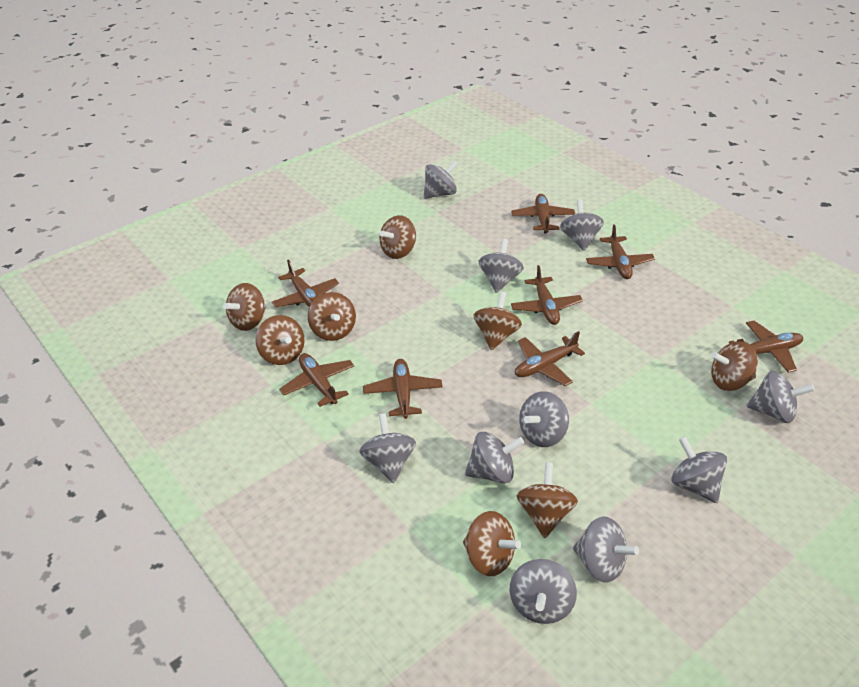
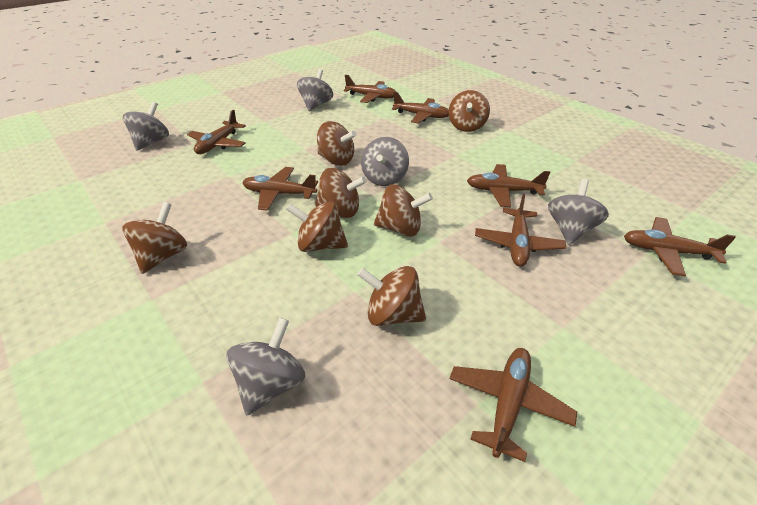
brown spinning top: [223,283,265,331] [256,315,305,365] [308,292,356,341] [380,215,416,259] [463,511,521,576] [474,292,522,350] [517,462,578,538] [711,341,758,391] = 8 -> [122,202,187,274] [286,201,348,252] [315,168,367,218] [317,121,356,166] [357,266,426,326] [374,184,433,237] [448,90,490,132] = 7
grey spinning top: [359,413,416,484] [424,160,459,199] [465,432,524,484] [479,239,524,293] [510,559,577,624] [519,391,569,447] [560,200,604,251] [573,517,639,583] [671,436,727,503] [746,371,815,423] = 10 -> [123,102,169,151] [226,317,305,415] [297,69,333,111] [361,137,409,186] [548,179,609,245] = 5

